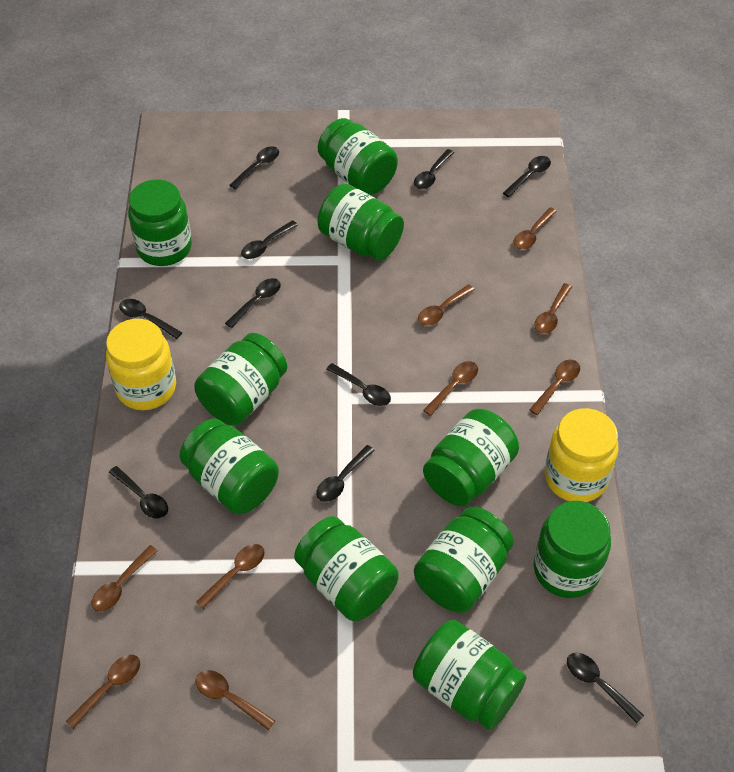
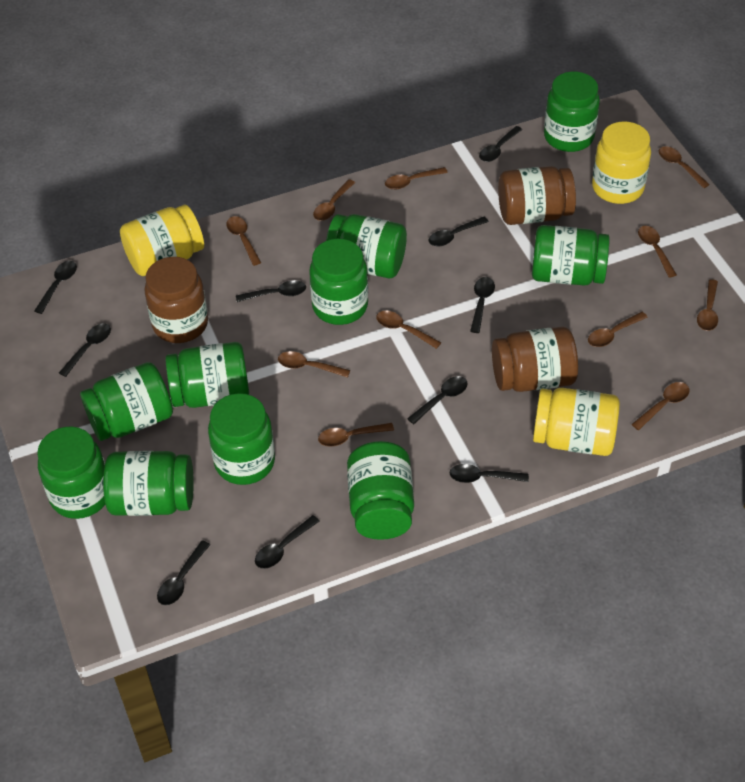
brown jar: none = 0 -> [144,257,208,343] [492,326,578,392] [498,166,576,225] = 3
brown spoon: [65,655,140,729] [91,545,158,611] [195,670,275,730] [196,544,265,609] [418,284,475,326] [423,361,478,416] [514,207,557,249] [529,360,580,415] [535,283,572,334] = 9 -> [226,216,261,266] [278,351,350,378] [313,179,355,221] [318,423,394,447] [376,311,441,349] [385,167,448,190] [588,312,648,347] [631,382,690,430] [638,226,677,278] [659,146,710,188] [697,279,718,331] = 11
yellow jar: [106,319,176,410] [545,408,619,502] = 2 -> [120,205,204,276] [533,388,620,456] [592,121,651,204] = 3

